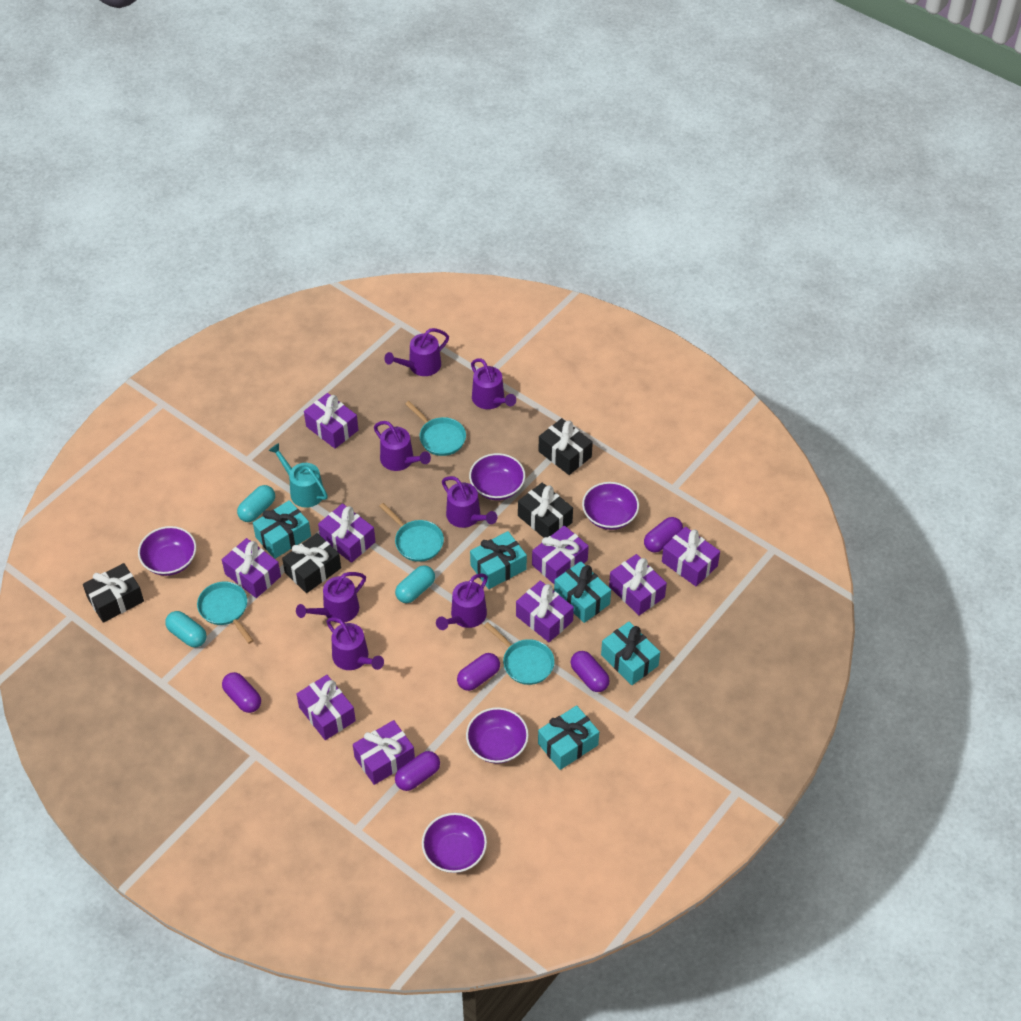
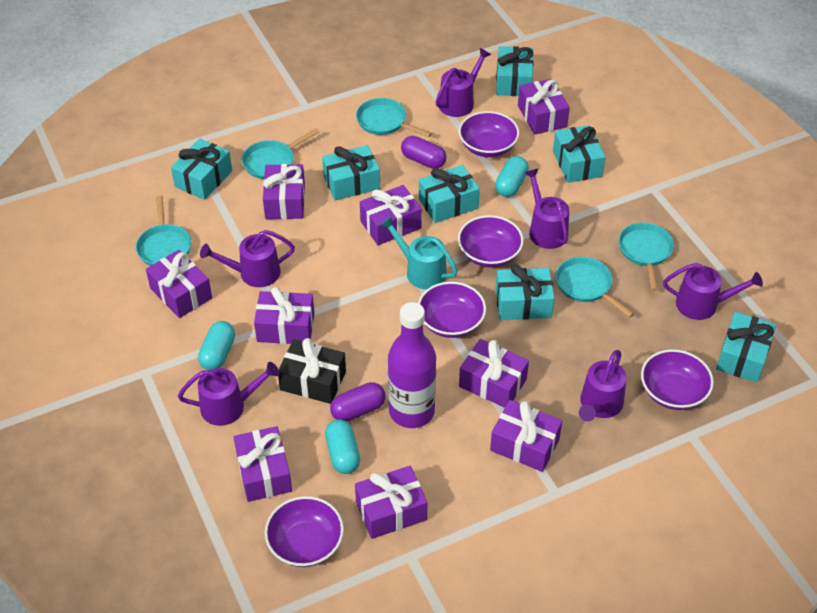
black gift: [83,563,144,623] [282,533,341,593] [518,483,573,538] [538,418,593,475] = 4 -> [278,338,346,404] = 1
purple bottle: none = 0 -> [388,302,436,428] = 1
purple capsule: [222,672,261,713] [395,751,440,791] [457,653,500,691] [571,651,610,692] [644,517,683,552] = 5 -> [330,382,385,421] [401,136,447,169] = 2
purple watering can: [296,572,366,623] [326,617,384,670] [374,421,431,471] [385,328,449,376] [436,574,488,630] [442,476,497,528] [471,358,516,409] = 7 -> [178,362,279,426] [200,230,295,287] [436,48,491,117] [524,169,569,249] [579,350,627,421] [663,263,763,320] = 6
turquoise gift: [253,500,311,559] [470,531,527,589] [538,705,599,770] [554,561,611,623] [601,622,660,685] = 5 -> [171,138,232,200] [322,145,380,201] [419,165,480,223] [496,46,534,96] [496,264,555,320] [553,125,606,183] [716,312,776,383] = 7
turquoise pan: [197,582,254,644] [379,503,444,562] [405,401,466,456] [484,622,554,685] = 4 -> [136,195,191,266] [242,128,319,179] [356,98,432,137] [556,257,634,317] [618,222,674,291] = 5

